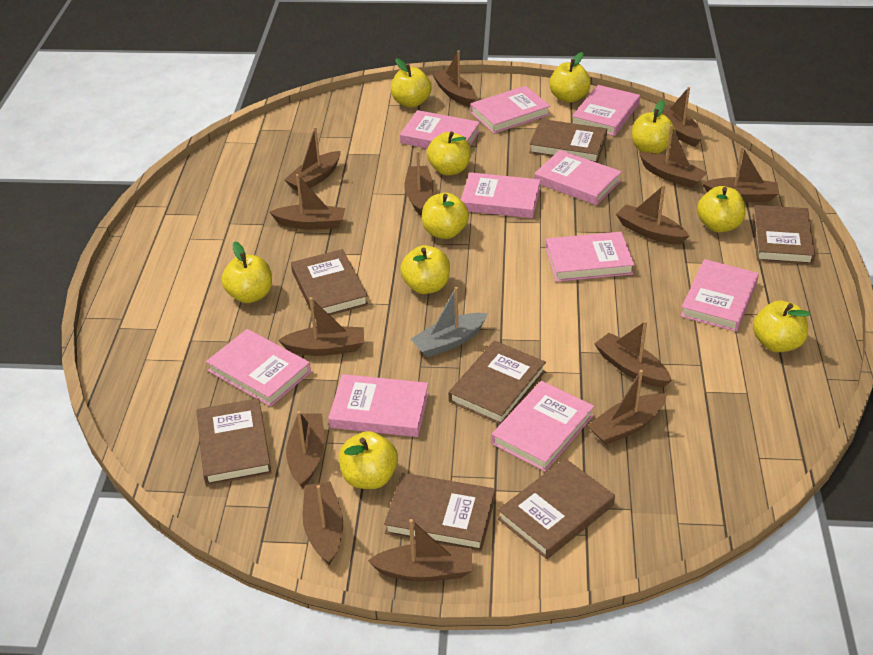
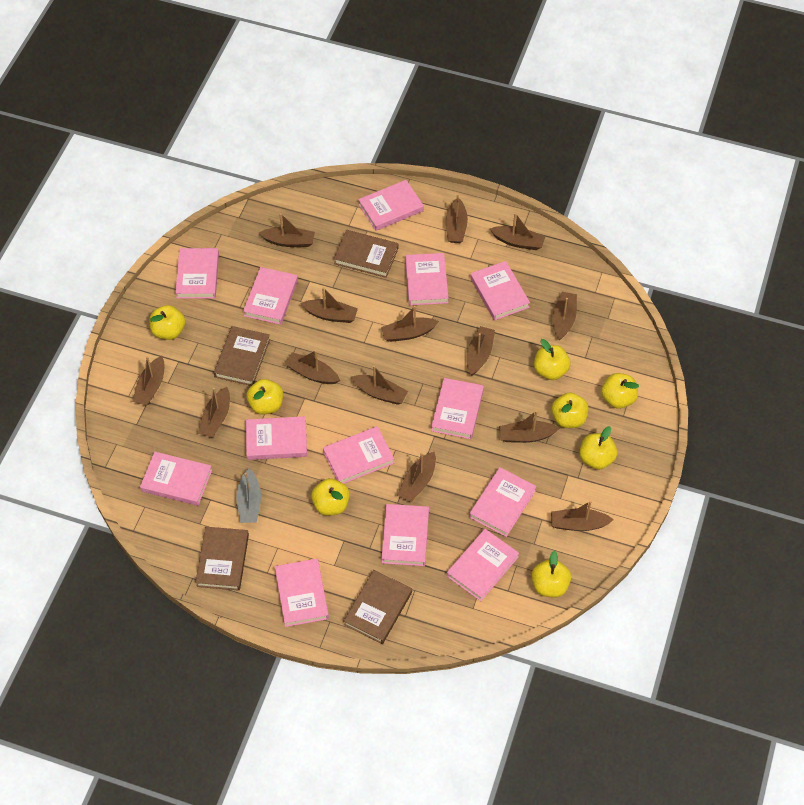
brown book: [197,398,272,486] [291,249,368,319] [384,473,495,551] [449,341,546,425] [498,458,615,559] [529,119,607,163] [752,205,815,265] = 7 -> [195,527,249,591] [214,326,270,386] [334,230,398,278] [343,570,412,644] = 4
pink book: [206,329,311,407] [328,374,429,437] [400,110,480,149] [461,172,541,218] [470,86,550,134] [491,381,594,472] [534,150,622,205] [546,232,634,282] [572,85,640,136] [680,259,759,332] = 10 -> [140,452,212,506] [175,248,219,299] [243,267,298,325] [246,416,307,460] [275,559,329,627] [323,426,394,484] [358,180,424,231] [382,504,429,566] [405,253,449,305] [431,378,484,439] [447,529,519,601] [469,467,536,537] [470,261,530,321] = 13
yellow apple: [222,242,272,303] [339,431,398,489] [391,58,431,108] [400,245,450,294] [422,193,469,239] [427,131,471,175] [549,52,591,103] [632,100,676,154] [697,186,746,232] [753,301,811,352] = 10 -> [150,305,185,340] [246,379,283,415] [311,478,350,516] [532,551,571,598] [534,339,570,380] [551,392,589,428] [580,426,617,470] [601,373,639,409] = 8

